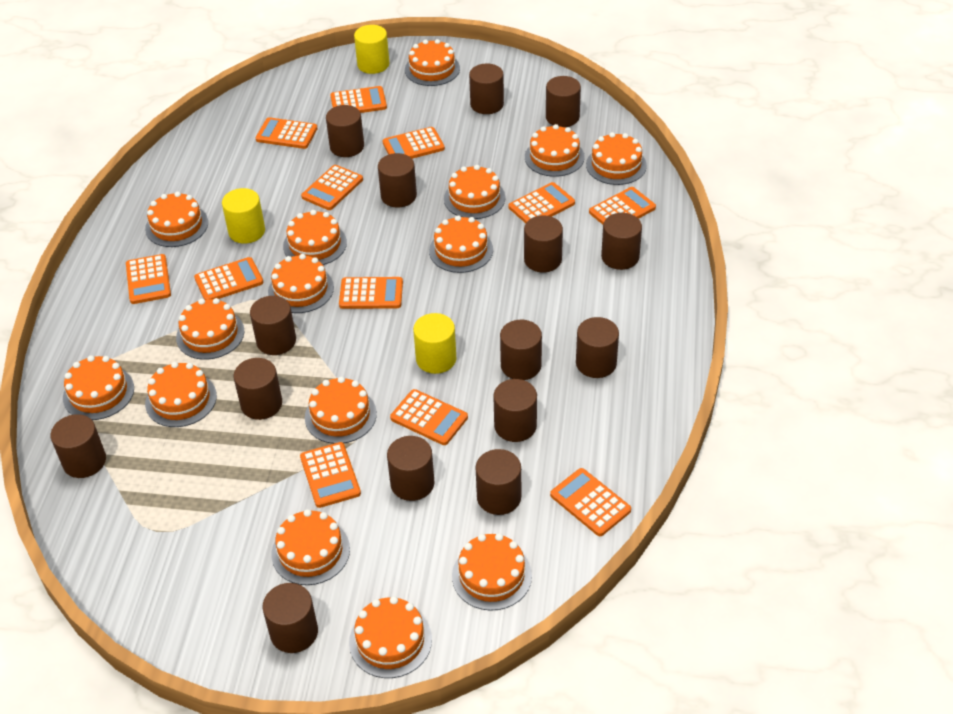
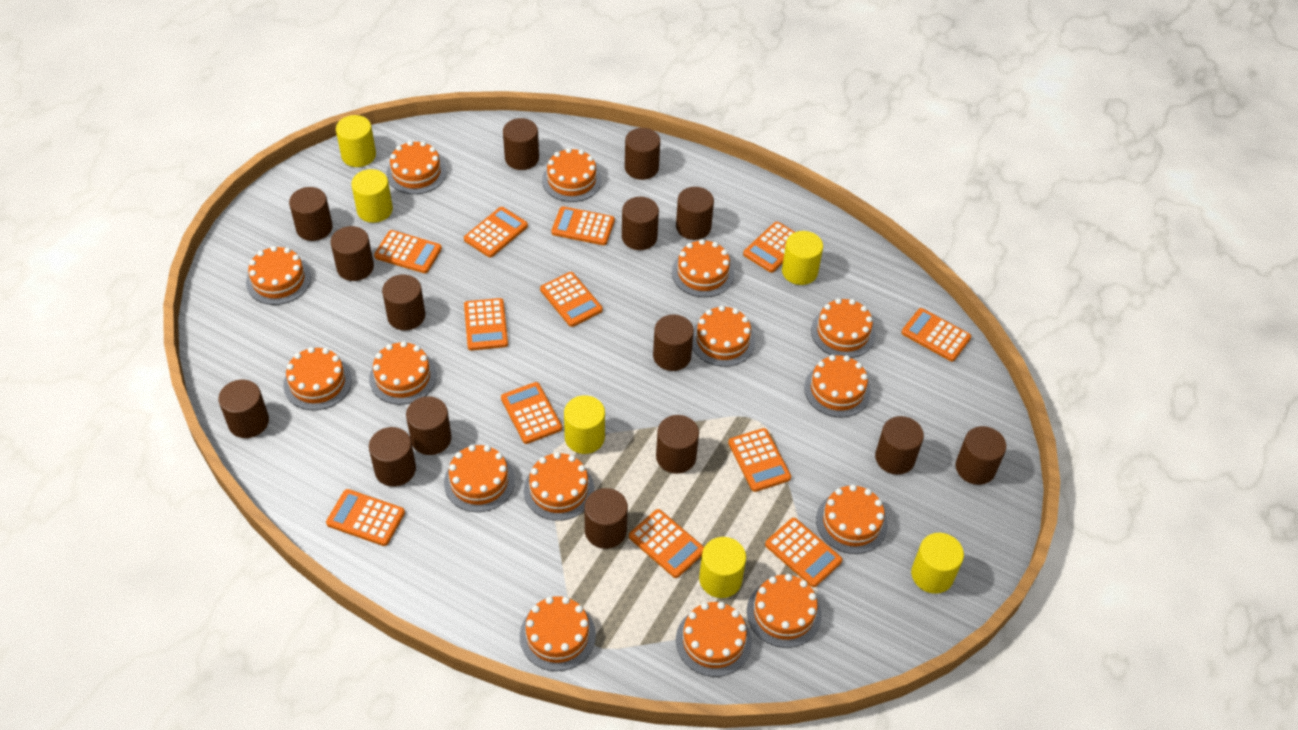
yellow cylinder: [222,188,265,244] [354,25,389,74] [413,313,456,374] = 3 -> [336,115,376,167] [351,169,393,223] [564,395,605,454] [699,537,746,598] [782,231,823,285] [911,533,964,594] = 6

